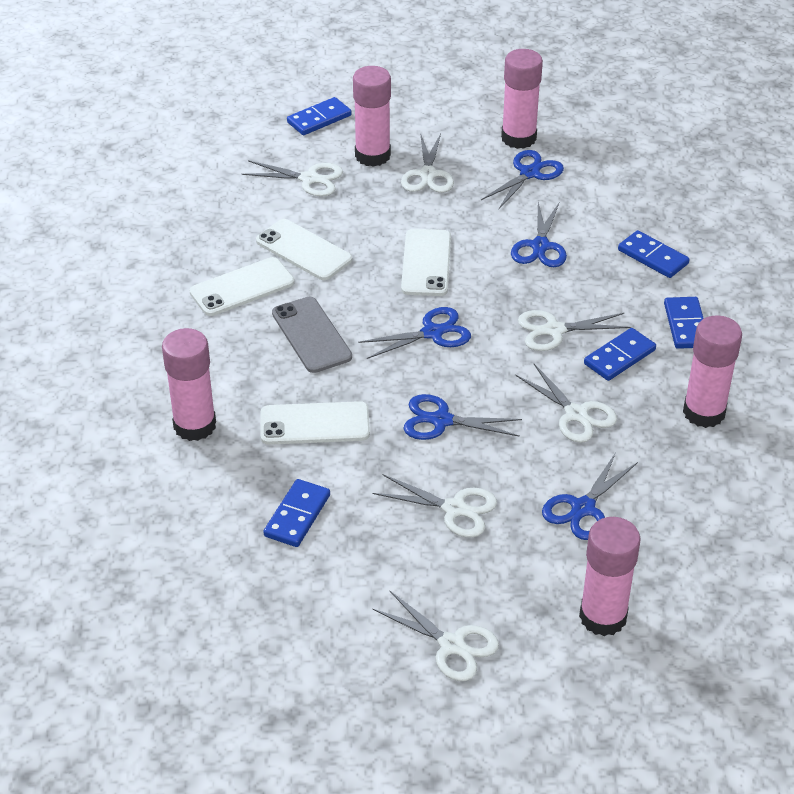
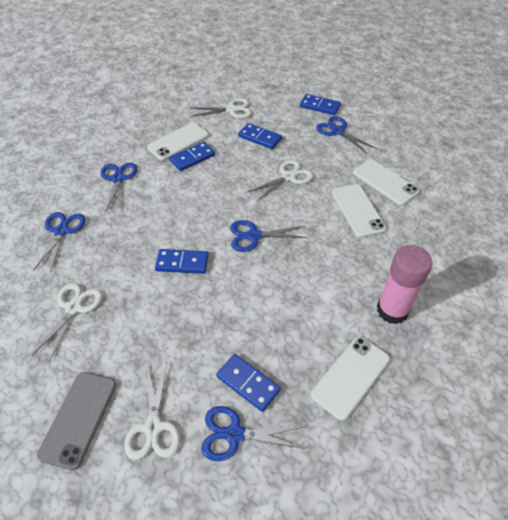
pink glue stick: [162,328,216,441] [353,66,391,167] [501,49,543,149] [579,517,641,636] [683,315,742,428] = 5 -> [377,245,433,324] = 1
white scissors: [242,160,343,197] [372,590,499,681] [373,474,497,538] [401,134,454,193] [515,364,617,443] [518,310,631,351] = 6 -> [32,283,102,361] [124,363,180,460] [191,98,252,118] [248,160,313,201] = 4

